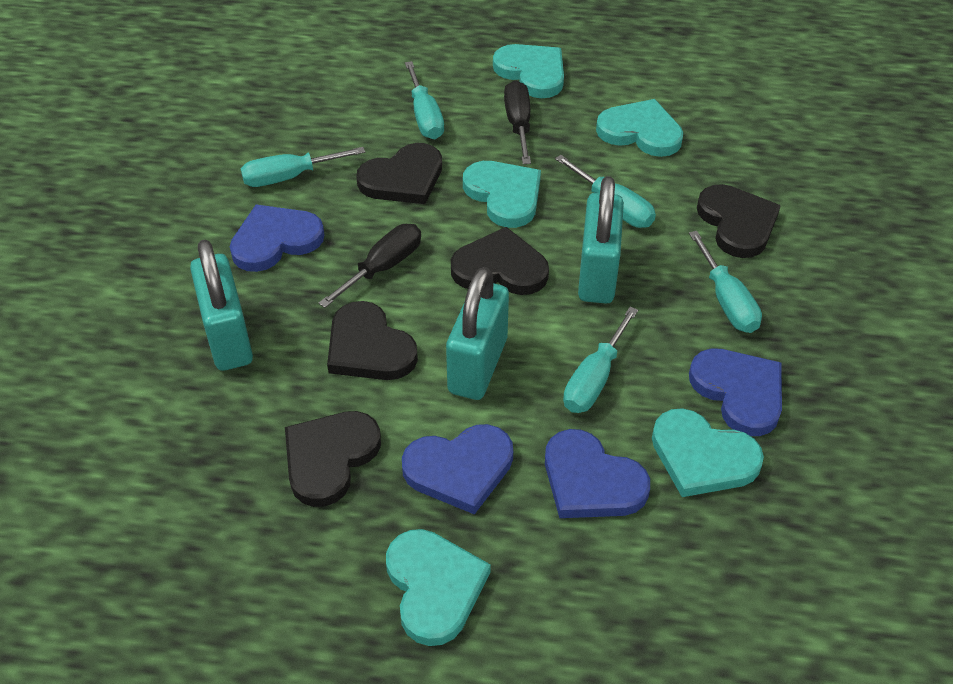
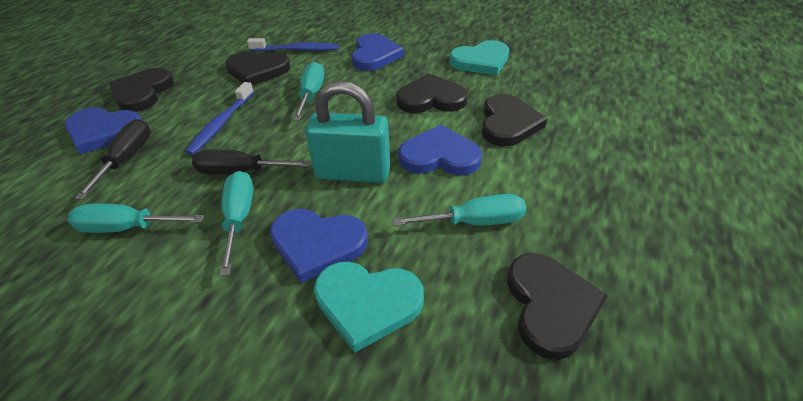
blue toothbrush: none = 0 -> [185,82,254,155] [247,38,339,52] = 2
turquoise heart: [386,529,491,646] [463,161,541,228] [493,44,564,98] [596,99,683,157] [652,408,764,497] = 5 -> [314,262,424,353] [449,40,509,75] = 2
turquoise padlock: [190,240,253,371] [446,267,509,400] [578,176,624,304] = 3 -> [305,81,390,183] = 1
turquoise screwdriver: [241,147,365,187] [405,61,444,139] [555,155,656,228] [563,307,638,413] [689,231,762,333] = 5 -> [67,203,204,233] [219,171,253,276] [293,62,324,121] [393,194,526,226] = 4

